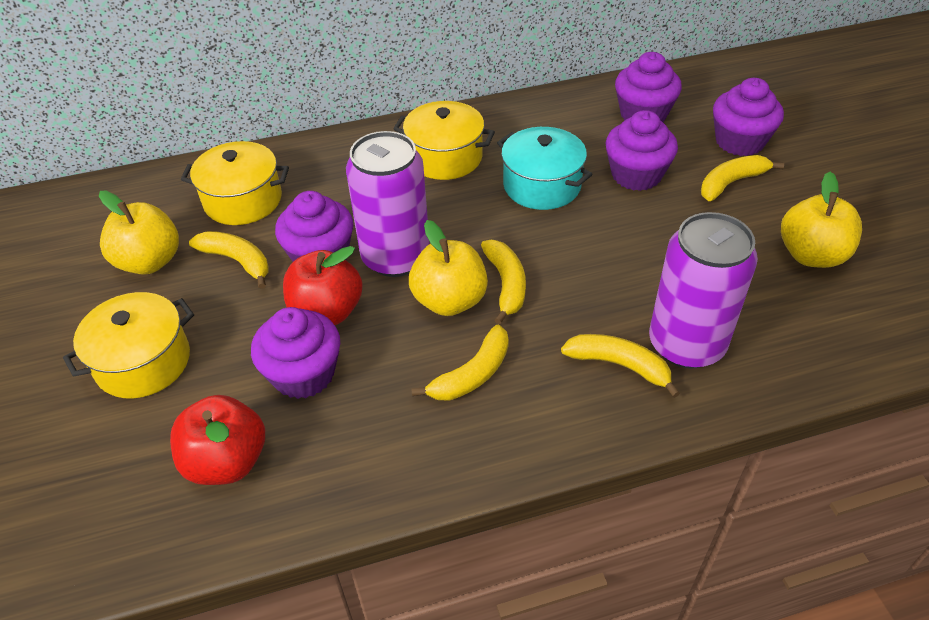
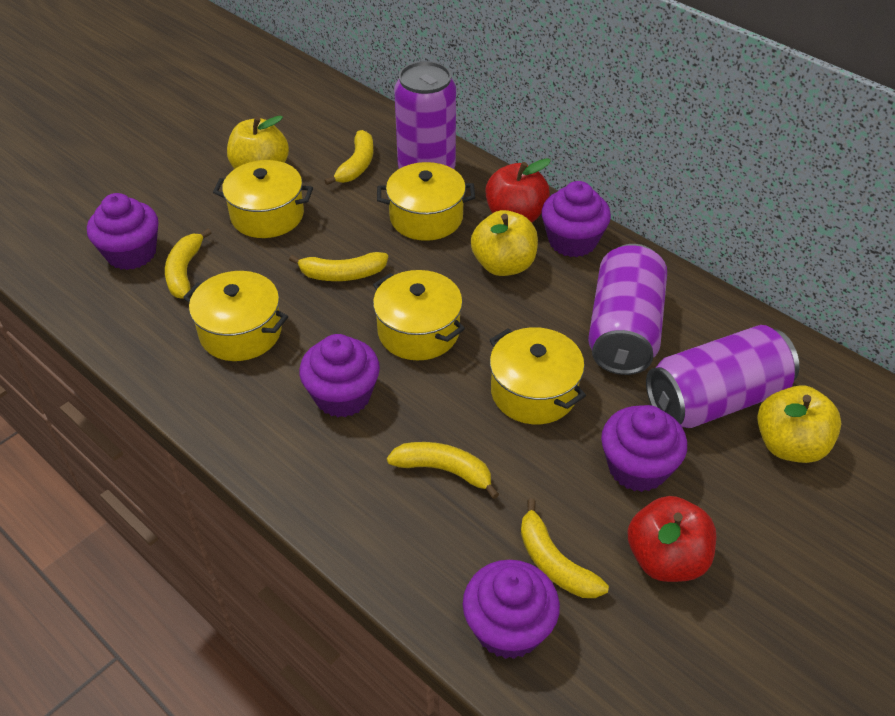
purple can: [346,131,430,277] [649,212,758,369] = 2 -> [394,61,456,169] [588,244,667,375] [646,325,799,428] = 3
turquoise pot: [497,127,593,210] = 1 -> none = 0
yellow pot: [63,292,194,398] [181,141,289,225] [393,101,495,180] = 3 -> [183,271,288,361] [213,160,313,238] [373,270,465,360] [377,162,475,241] [490,327,586,424] = 5

